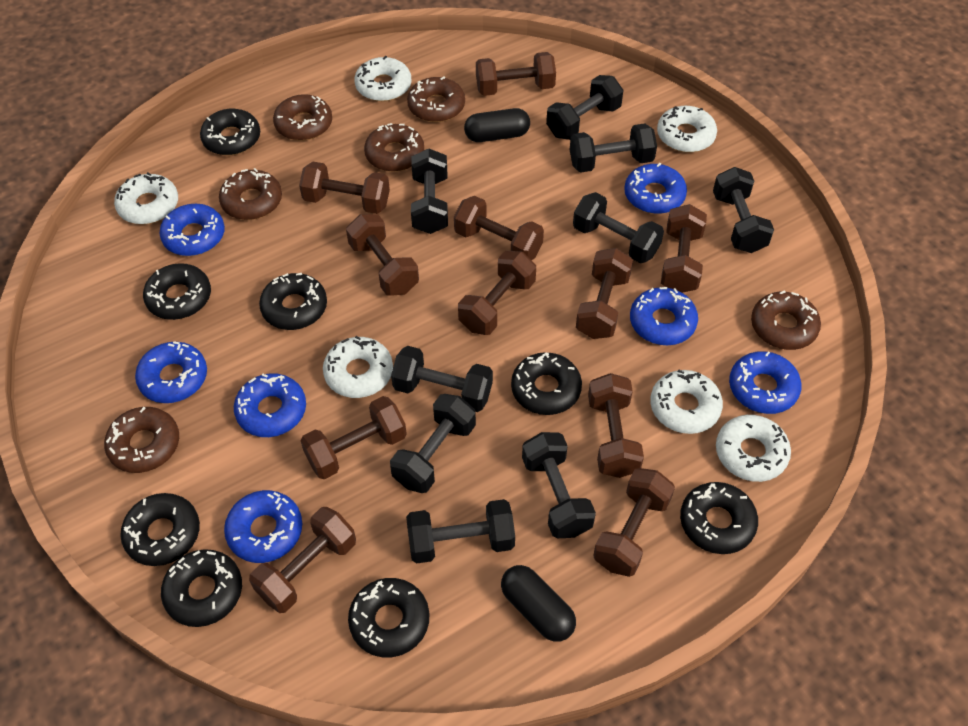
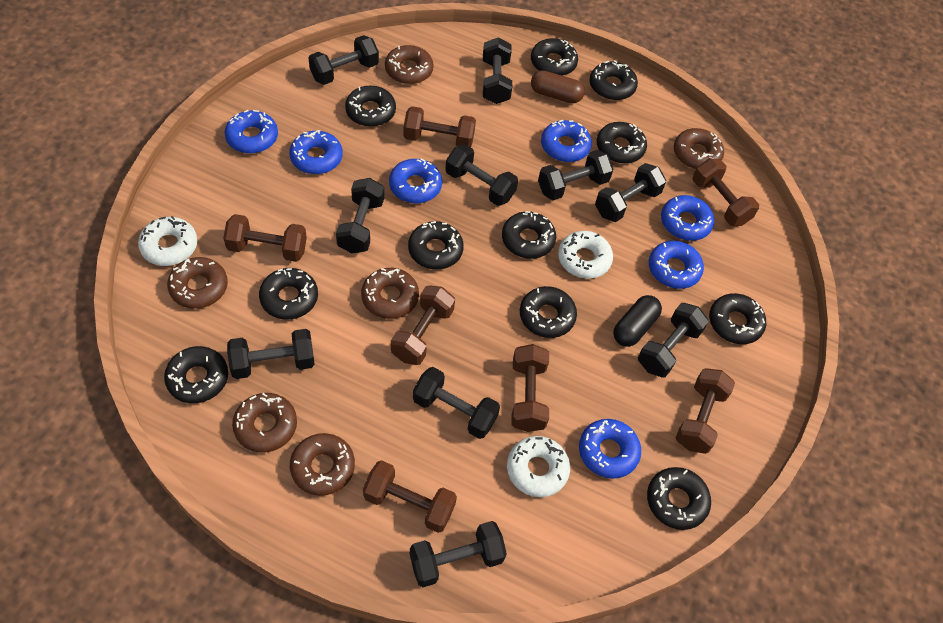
black capsule: [464,108,530,142] [501,565,576,642] = 2 -> [613,295,662,347] = 1
black donut: [120,493,200,566] [143,263,211,320] [161,549,242,627] [200,109,260,155] [259,273,327,330] [348,578,429,657] [511,352,582,415] [680,482,758,554] = 8 -> [164,346,228,403] [259,268,318,320] [345,85,396,127] [408,221,464,270] [502,211,556,259] [520,286,577,338] [531,38,578,76] [590,60,638,100] [597,122,647,164] [647,467,711,530] [709,293,766,344] = 11
black dumbbell: [390,394,476,493] [391,346,493,412] [406,499,515,563] [411,149,448,234] [522,432,596,538] [546,75,623,140] [570,123,657,173] [573,192,664,263] [713,167,774,253] = 9 -> [227,329,315,379] [309,35,379,85] [336,178,384,253] [410,521,507,587] [413,367,500,439] [445,144,518,206] [483,37,512,104] [538,150,613,200] [595,163,666,222] [638,303,709,377] = 10
brown capsule: none = 0 -> [531,70,585,103] = 1
brown dumbbell: [249,507,356,613] [299,162,390,214] [301,396,407,479] [346,214,419,296] [454,196,544,260] [458,251,536,335] [476,52,556,96] [576,248,633,339] [588,373,644,478] [593,468,675,577] [661,204,707,293] = 11 -> [223,214,307,262] [363,460,457,533] [391,285,455,365] [403,106,476,147] [511,344,549,432] [676,368,735,454] [693,158,759,226] = 7
white donut: [114,172,178,224] [323,336,393,398] [354,56,412,101] [650,370,723,434] [657,106,717,152] [716,415,791,482] = 6 -> [138,216,197,266] [507,436,570,497] [558,231,613,279] = 3

